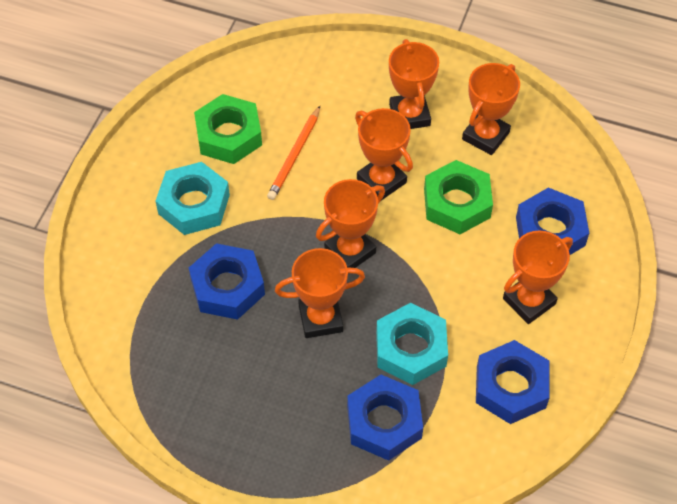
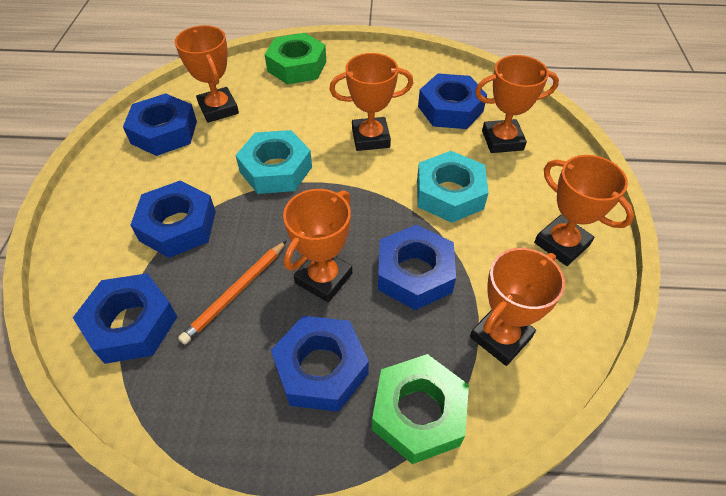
blue nut: [189,243,265,320] [347,375,423,461] [476,340,550,424] [516,187,589,255] = 4 -> [73,273,177,364] [123,93,197,156] [130,181,216,258] [271,316,369,412] [378,224,456,310] [418,73,487,129] = 6

